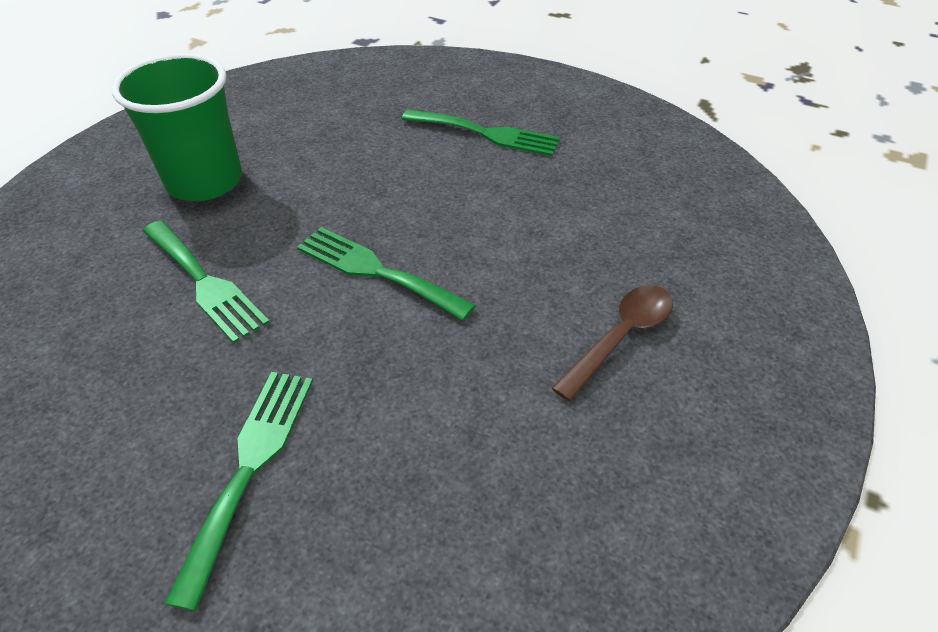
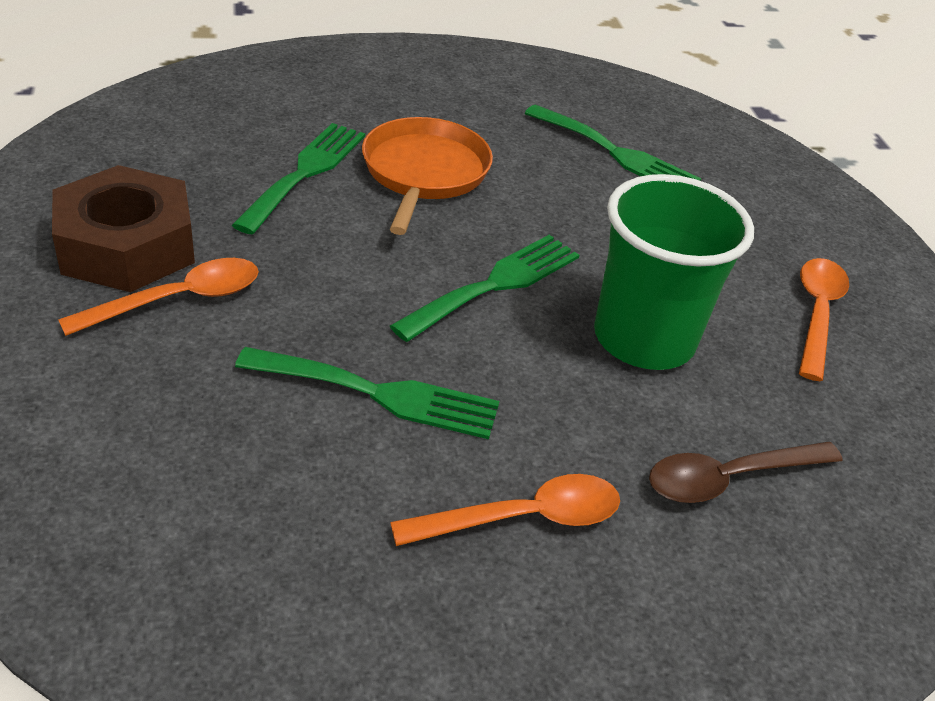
brown nut: none = 0 -> [52,165,195,292] = 1
orange pan: none = 0 -> [362,117,493,235] = 1
orange spoon: none = 0 -> [58,258,259,336] [390,474,620,546] [799,258,849,381] = 3

